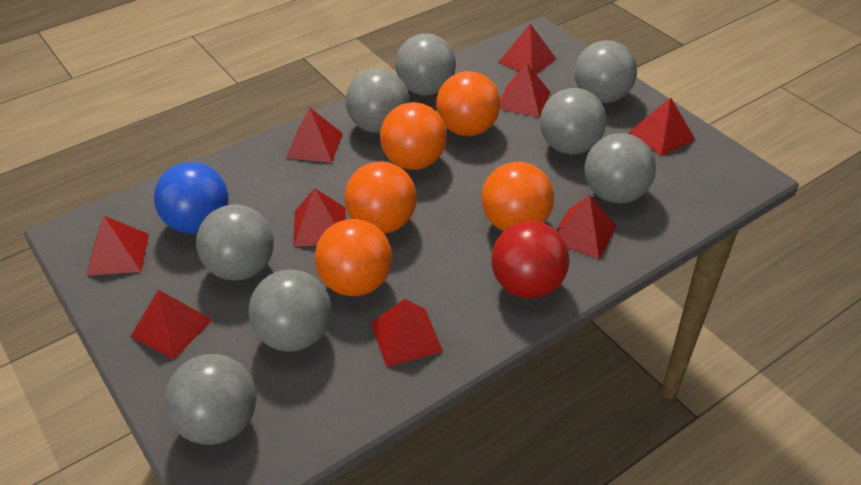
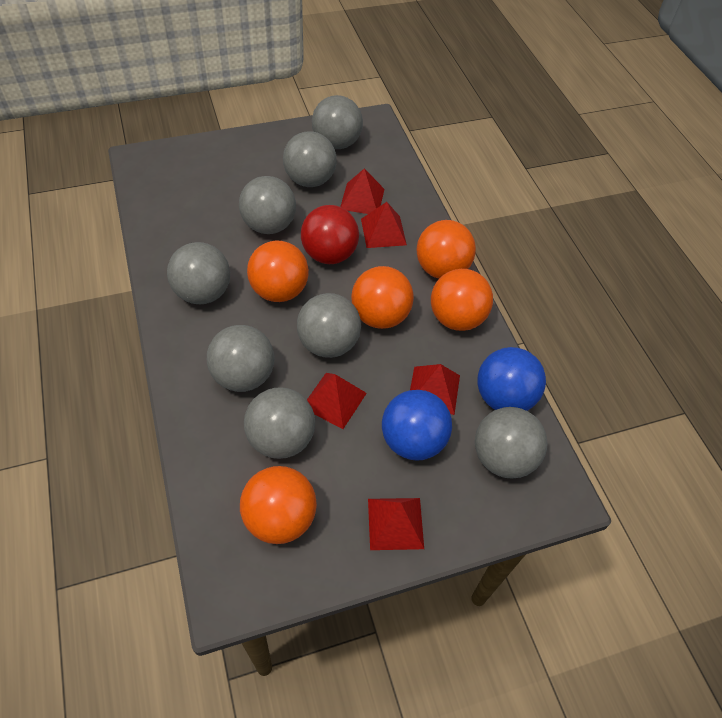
blue ball: [154,162,229,234] = 1 -> [382,390,452,461] [477,347,546,411] = 2
red pyramid: [86,216,149,276] [130,290,213,359] [286,108,343,163] [293,188,346,247] [371,299,443,367] [498,24,556,75] [500,63,550,117] [556,195,617,259] [629,97,696,156] = 9 -> [307,373,367,429] [340,168,385,214] [361,202,407,248] [368,498,424,550] [410,364,460,415] = 5

